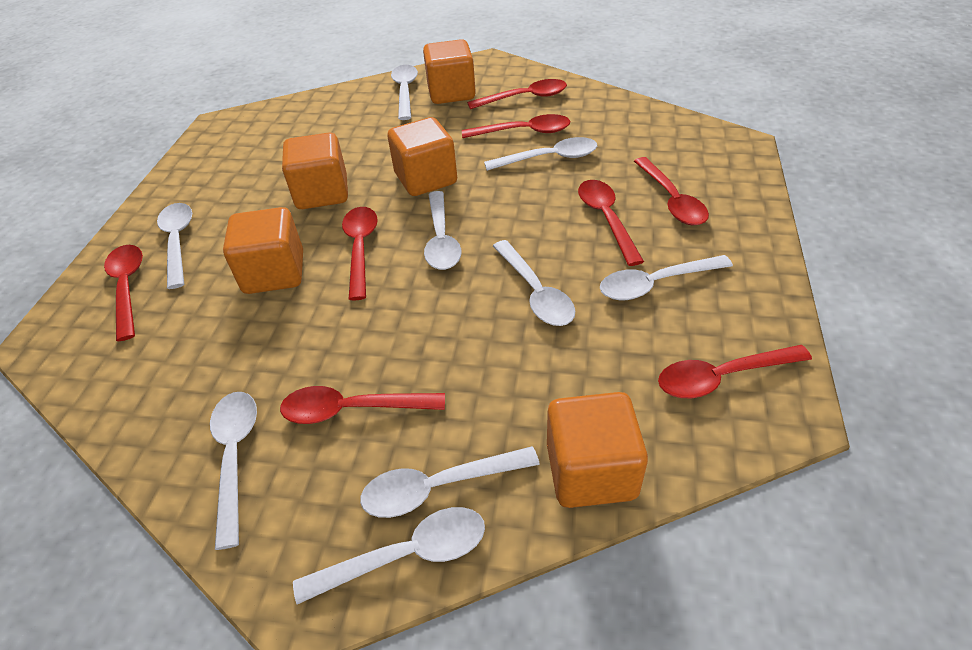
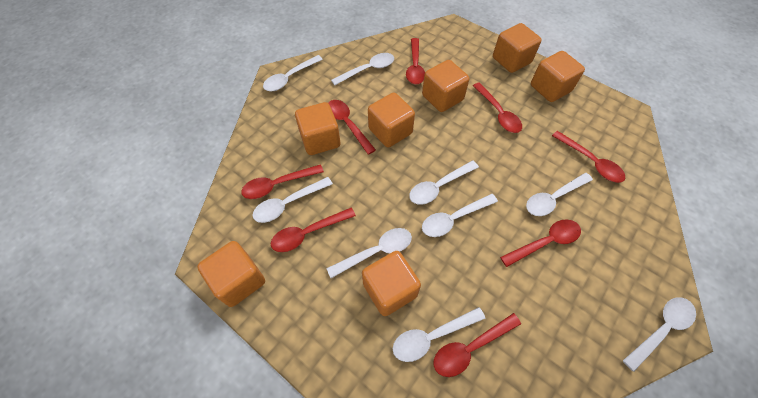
orange cube: [223,207,303,294] [282,132,348,209] [388,117,457,196] [423,39,476,104] [547,392,648,508] = 5 -> [197,241,265,307] [295,102,340,155] [362,251,421,316] [368,93,415,148] [422,60,469,112] [493,23,542,73] [531,51,585,102] = 7

